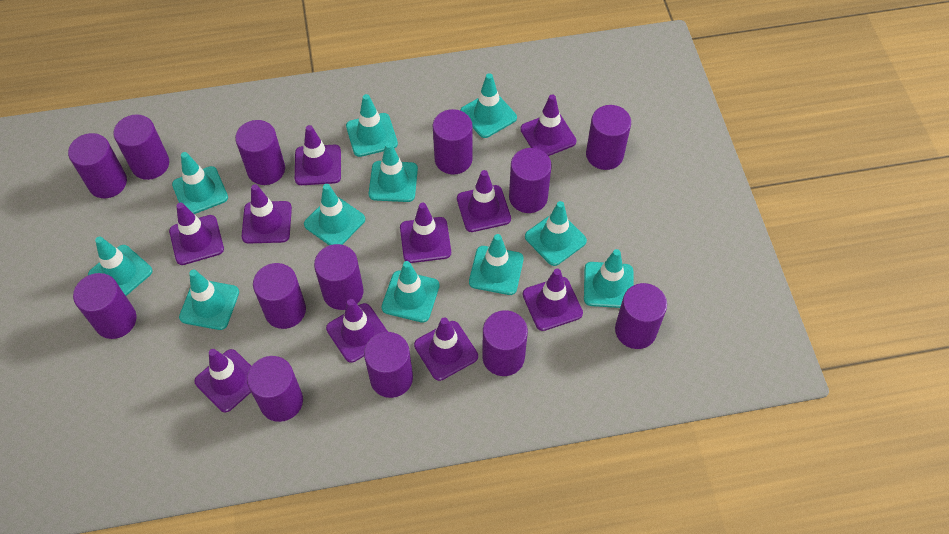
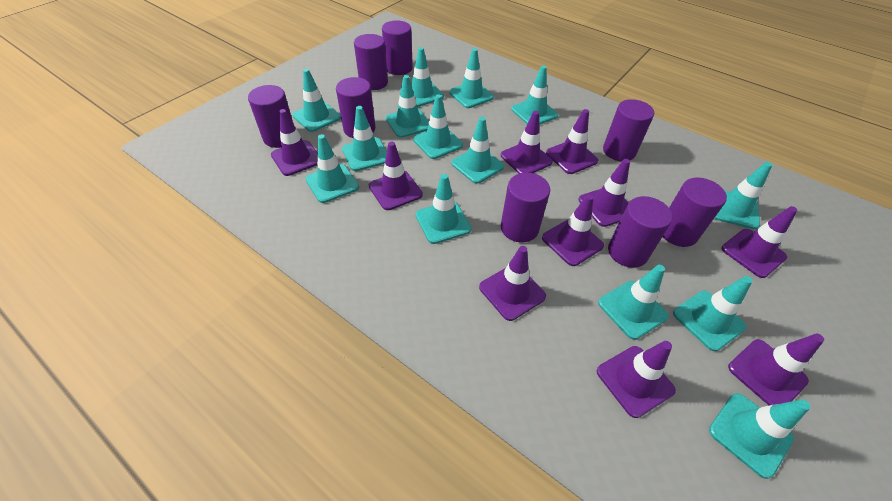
purple cylinder: [68,133,127,198] [73,273,137,339] [113,114,169,180] [235,120,285,185] [247,356,303,422] [253,263,306,329] [314,244,364,310] [364,332,413,398] [433,109,473,174] [482,310,528,376] [509,148,552,213] [586,105,631,170] [615,283,667,349] = 13 -> [248,85,293,148] [336,77,375,138] [354,34,388,90] [382,20,413,75] [501,173,550,243] [603,99,654,162] [608,196,672,268] [663,178,727,247] = 8
turquoise traffic cone: [88,237,153,296] [172,152,228,214] [179,269,239,330] [304,184,365,245] [346,94,398,157] [369,142,418,202] [381,261,440,323] [460,73,517,138] [469,234,524,295] [525,201,587,266] [584,249,634,308] = 11 -> [293,69,341,132] [306,134,359,203] [342,106,387,171] [385,75,429,138] [400,47,444,107] [413,94,463,159] [416,174,472,244] [449,48,494,108] [451,117,504,184] [511,66,558,125] [598,265,669,340] [673,276,752,351] [709,393,811,479] [714,162,772,229] = 14

